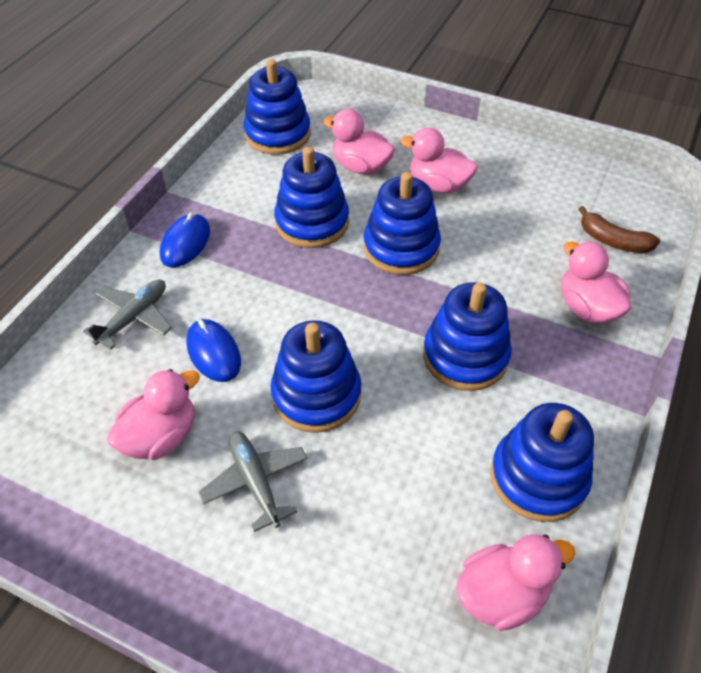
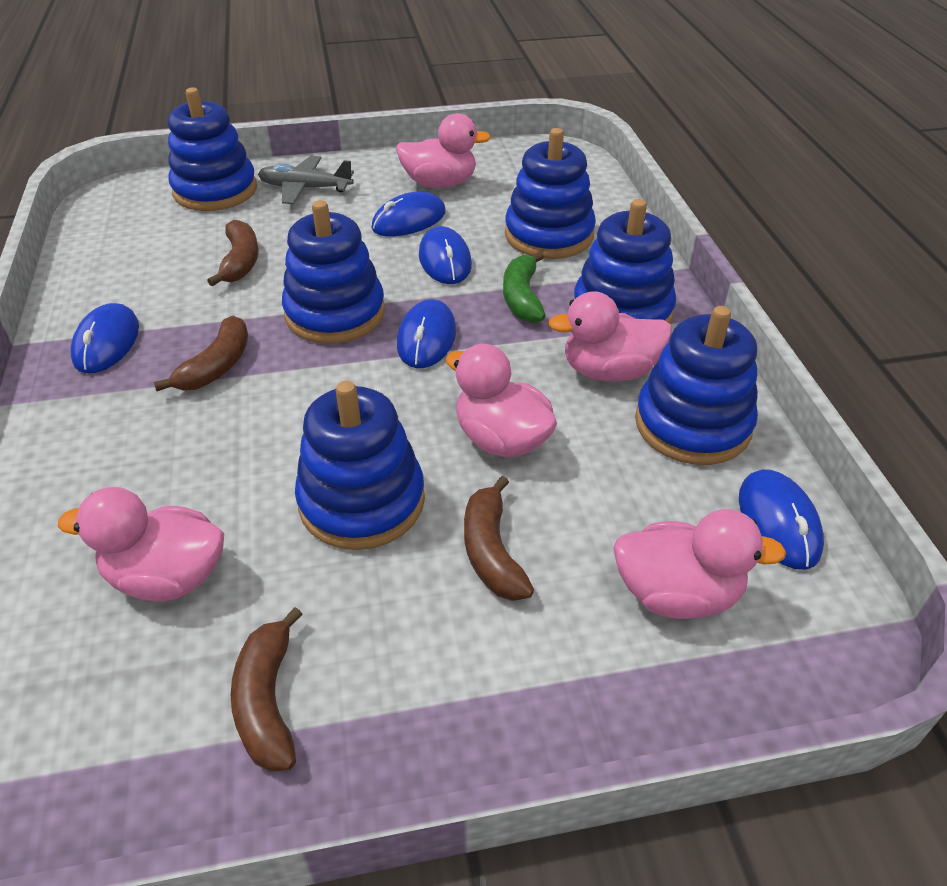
blue mouse: [160,212,210,267] [186,319,241,382] = 2 -> [70,303,139,374] [371,192,446,236] [397,299,456,368] [419,226,472,284] [739,469,824,570] = 5
brown banana: [578,206,660,253] = 1 -> [154,316,248,391] [207,220,259,287] [231,607,303,772] [464,476,534,601] = 4
green banana: none = 0 -> [503,251,546,323] = 1
grey plane: [83,280,172,349] [199,431,307,532] = 2 -> [258,156,354,204] = 1

